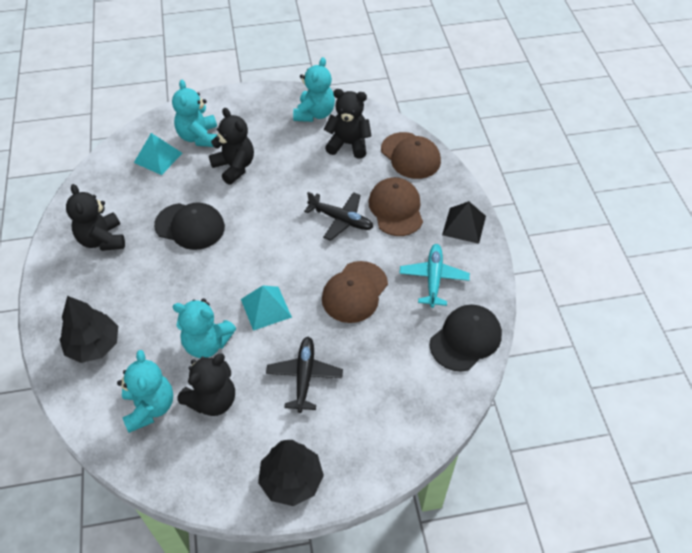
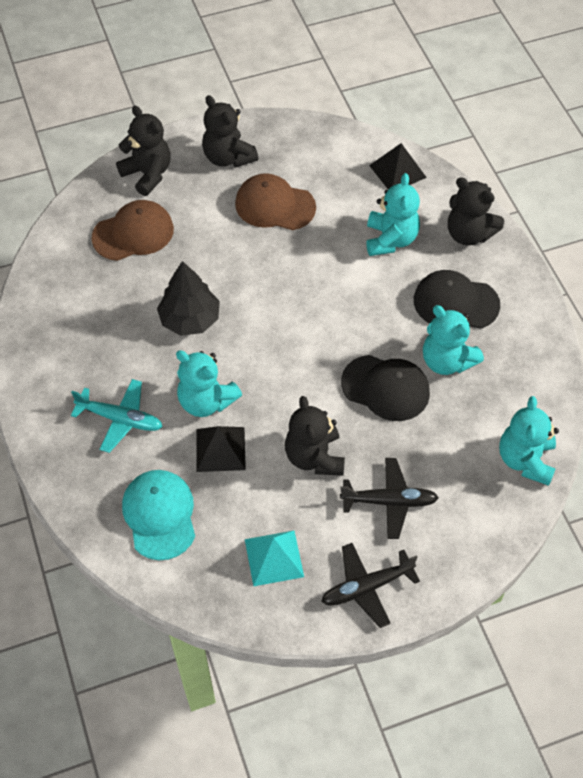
black pyramid: [442,201,486,244] = 1 -> [196,426,246,472] [369,143,427,189] = 2
black tree: [59,296,118,363] [258,440,324,506] = 2 -> [157,261,220,336] = 1
brown cap: [322,261,388,323] [368,177,423,236] [381,132,441,179] = 3 -> [91,200,174,261] [235,173,316,230] = 2
turquoise cap: none = 0 -> [122,470,195,560] = 1
turquoise pyramid: [134,133,182,175] [241,285,292,331] = 2 -> [245,531,304,586] = 1

